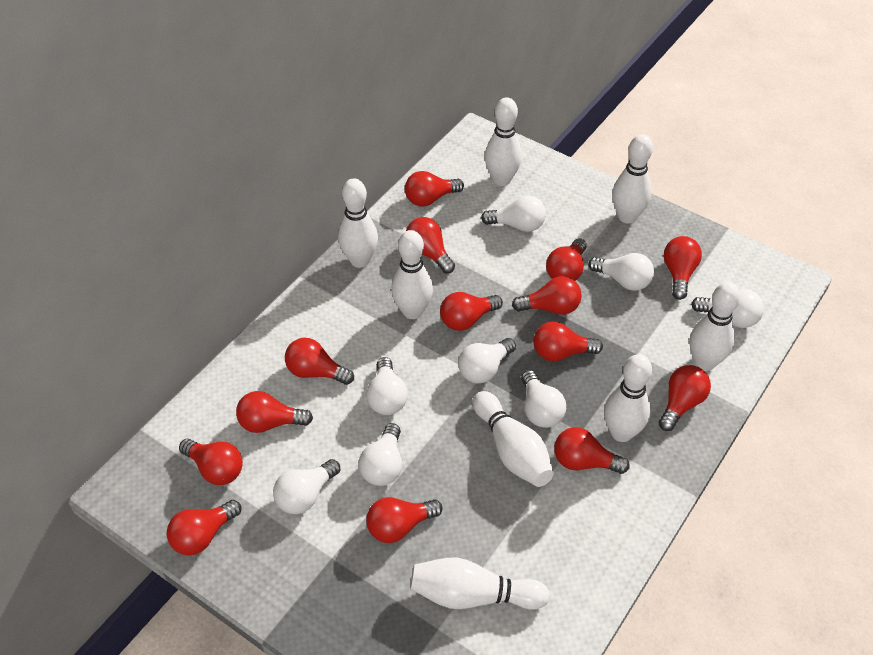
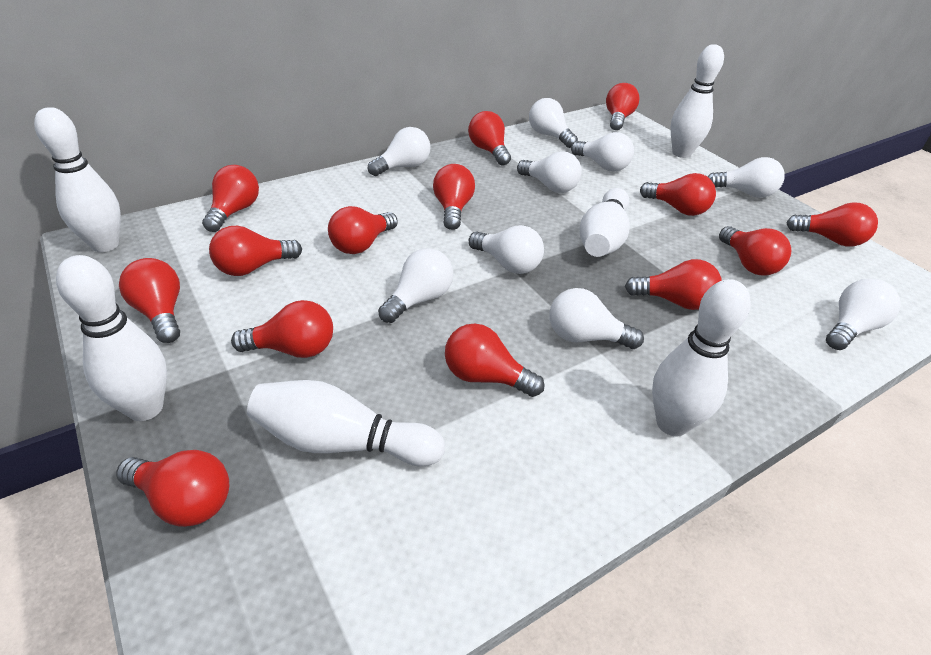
white bowling pin: [338,179,378,268] [391,230,433,319] [410,558,550,610] [473,391,554,487] [485,97,522,186] [604,354,652,442] [612,134,653,223] [690,282,740,371] = 8 -> [34,107,121,252] [56,255,167,421] [247,380,445,466] [580,188,630,257] [652,279,751,436] [670,44,724,158] = 6
white light bulb: [273,459,340,514] [359,423,402,486] [366,357,408,415] [458,338,516,384] [481,196,546,232] [521,370,566,428] [588,253,654,291] [691,289,764,328] = 8 -> [367,127,430,176] [378,248,453,323] [469,225,544,274] [517,151,582,193] [529,98,578,148] [550,288,644,349] [571,132,634,171] [708,157,785,198] [826,279,901,350] = 9

